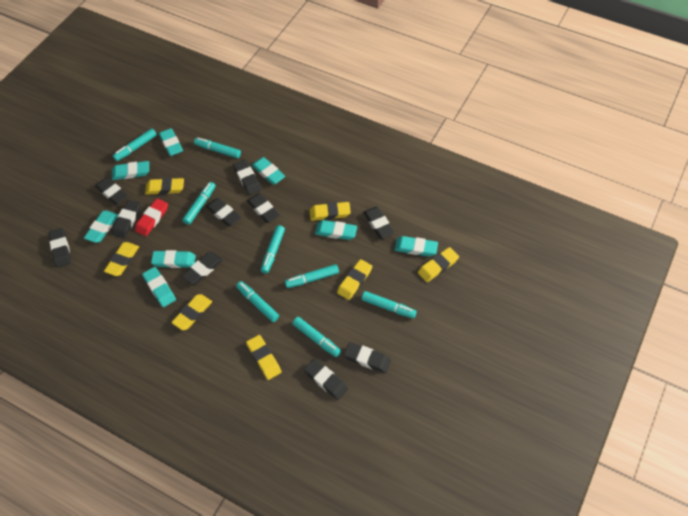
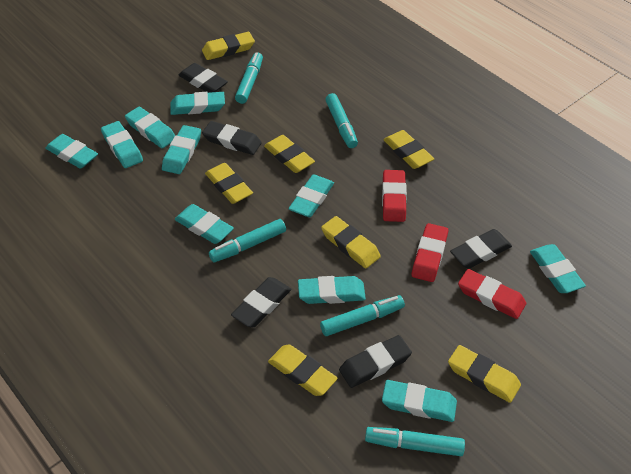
black eraser: [49,228,71,268] [95,177,128,205] [112,200,141,238] [182,252,223,285] [206,198,241,226] [233,159,261,195] [247,193,280,223] [304,359,348,400] [344,342,391,373] [363,207,395,239] = 10 -> [179,63,228,93] [202,121,262,155] [231,277,291,327] [339,335,412,388] [450,229,512,269] = 5
red eraser: [135,198,168,236] = 1 -> [382,170,407,222] [412,223,448,282] [458,269,526,319] = 3
turquoise eraser: [84,211,118,243] [112,161,149,180] [142,267,176,307] [151,250,196,268] [159,128,183,156] [251,157,285,185] [315,220,357,240] [394,236,438,257] = 8 -> [45,134,98,169] [101,121,143,168] [125,107,175,148] [162,125,201,174] [170,92,225,115] [175,204,234,244] [289,174,334,217] [298,276,366,304] [382,380,457,422] [530,244,586,293] = 10
turquoise marker: [113,128,157,161] [182,182,216,225] [194,138,241,158] [236,281,279,322] [261,225,285,274] [285,264,339,288] [292,317,341,357] [362,291,417,318] = 8 -> [209,219,286,262] [235,52,263,104] [320,295,405,336] [325,93,358,148] [365,427,465,456] = 5

